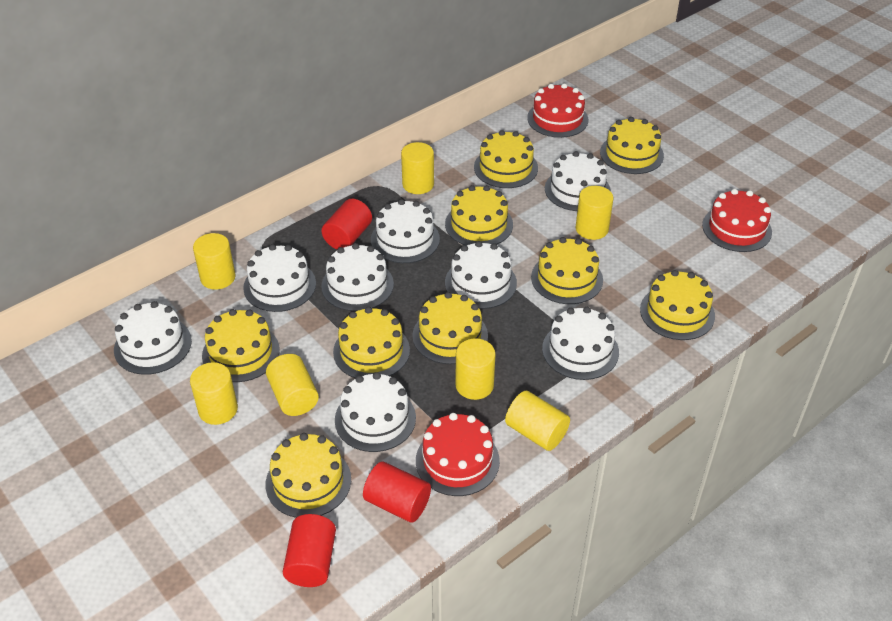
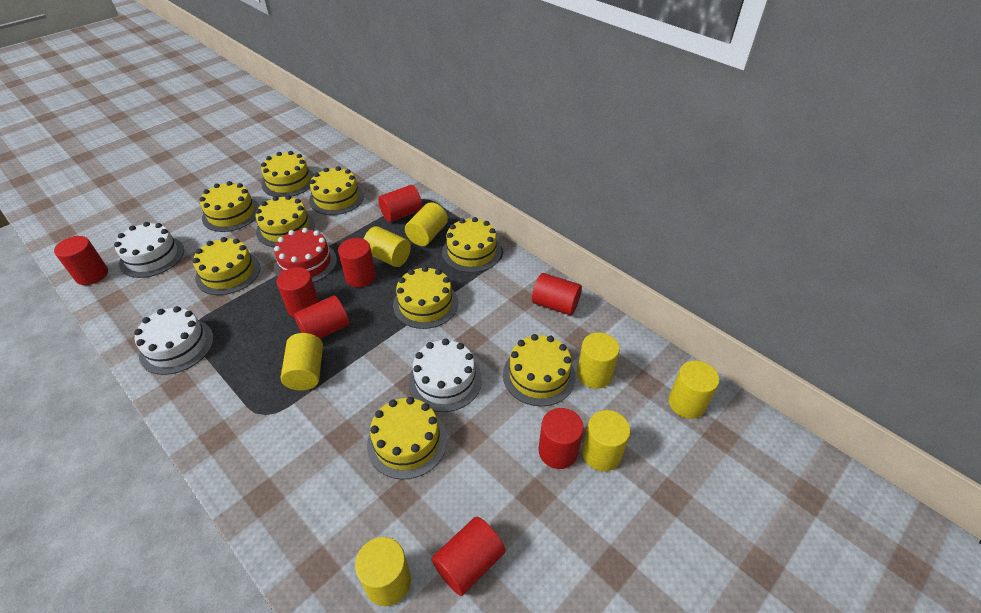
red cake: [416,413,500,496] [527,84,588,138] [702,189,772,252] = 3 -> [274,228,337,283] = 1
red cylinder: [283,514,336,587] [322,199,372,249] [363,462,431,523] = 3 -> [54,236,108,285] [277,267,319,317] [294,296,349,339] [338,238,376,287] [378,185,422,222] [432,517,505,596] [532,273,582,315] [539,408,584,469] = 8
white cake: [114,301,192,375] [243,244,316,312] [321,243,394,311] [335,372,416,452] [371,199,440,263] [445,241,517,309] [542,307,619,380] [545,151,611,211] = 8 -> [114,222,184,278] [134,306,214,375] [409,339,482,412] = 3

